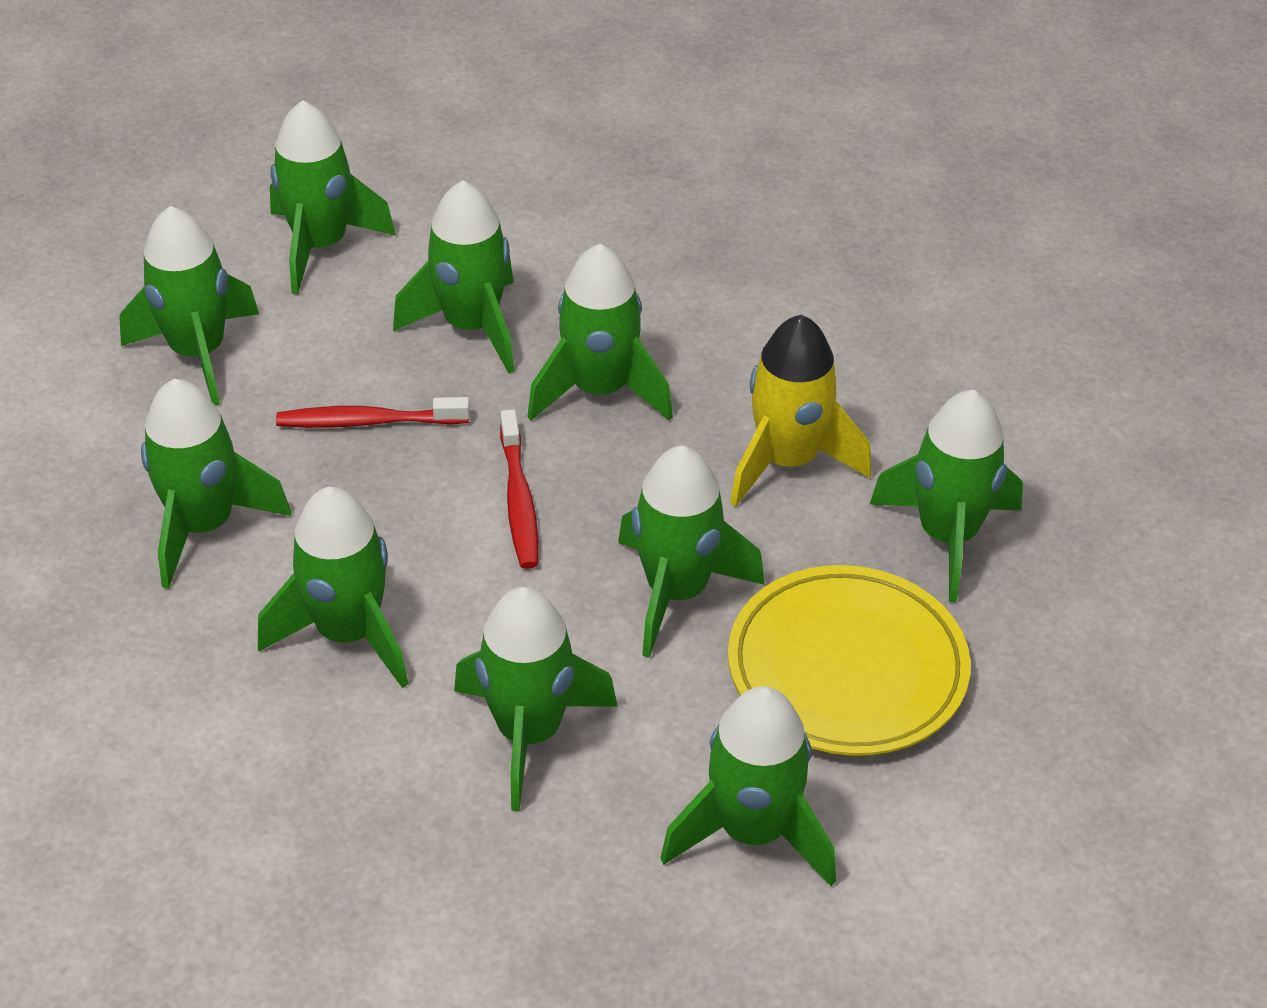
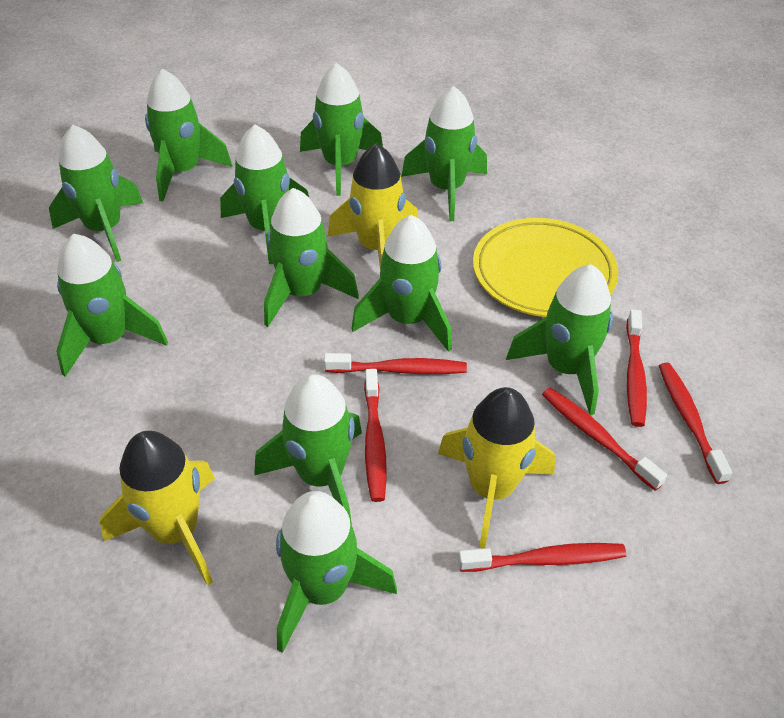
green rocket: [119,206,259,405] [141,379,292,589] [258,487,409,688] [270,100,396,295] [393,180,515,373] [454,587,618,811] [527,243,673,421] [618,445,765,658] [660,686,836,886] [870,390,1023,602] = 10 -> [49,125,143,262] [56,234,168,377] [145,69,232,201] [220,125,309,264] [254,374,362,524] [264,188,359,327] [276,491,397,653] [300,63,383,196] [351,215,452,352] [401,86,487,221] [506,264,613,415] = 11
red toothbrush: [276,397,470,428] [500,409,538,569] = 2 -> [324,353,467,374] [364,369,387,502] [458,543,626,572] [542,388,667,491] [626,309,647,427] [659,363,732,484] = 6
yellow rocket: [730,314,872,507] = 1 -> [100,431,215,586] [328,143,418,268] [438,387,555,549] = 3

